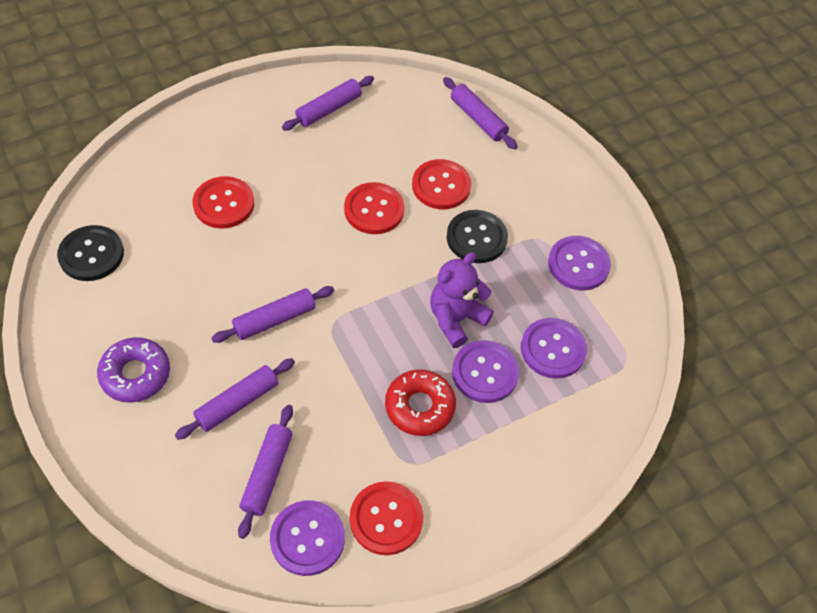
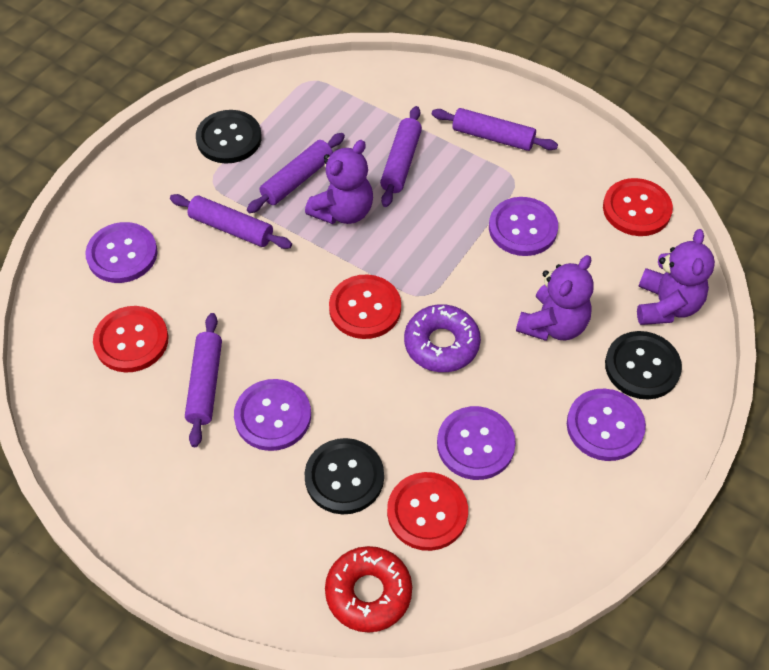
black button: [57,225,124,281] [446,210,508,263] = 2 -> [196,110,262,164] [305,438,384,515] [605,331,682,399] = 3
purple button: [270,500,345,576] [452,340,519,403] [521,318,587,379] [548,236,611,291] = 4 -> [85,222,157,283] [234,379,311,451] [437,406,516,480] [489,197,558,256] [567,389,646,461] = 5
purple teddy bear: [430,252,494,348] = 1 -> [305,140,373,224] [516,255,594,341] [637,229,715,325] = 3

